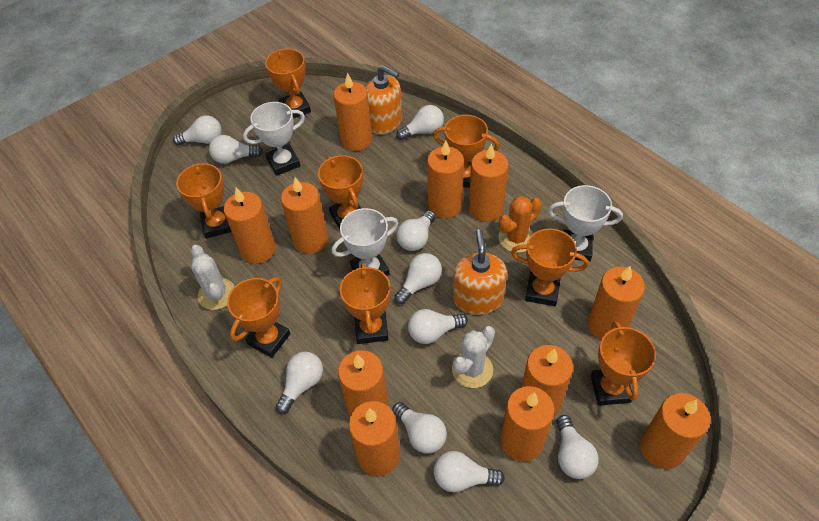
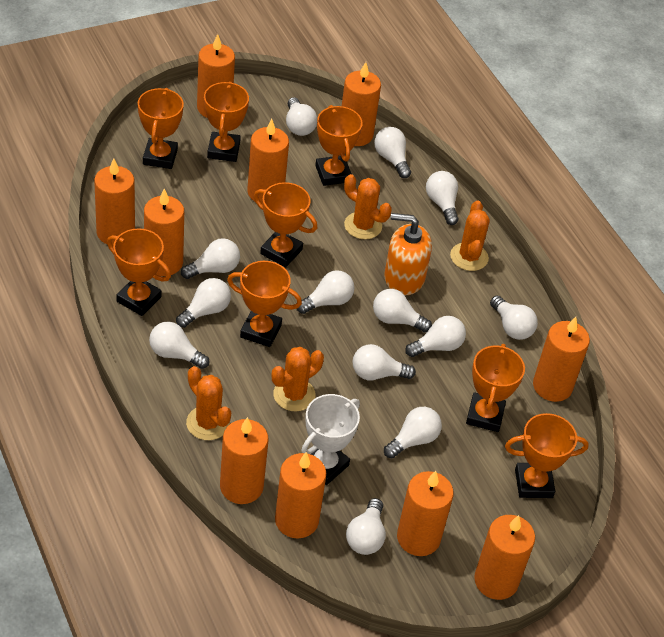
orange cactus: [498,196,542,253] = 1 -> [186,366,231,440] [272,347,324,411] [344,174,392,239] [450,200,490,271] = 4
orange candle: [224,188,276,264] [281,177,328,254] [333,73,372,151] [338,350,388,416] [349,401,400,476] [427,140,464,218] [469,143,509,222] [501,386,554,462] [522,345,573,417] [588,266,645,340] [640,393,711,469] = 11 -> [94,159,135,245] [144,189,184,276] [197,34,235,118] [220,417,269,504] [248,119,289,204] [275,452,326,538] [342,62,381,146] [397,471,454,556] [474,515,535,600] [533,317,590,402] = 10
orange soap dispenser: [365,65,402,135] [453,229,507,315] = 2 -> [384,213,432,295] = 1
white cactus: [191,245,235,310] [452,326,495,388] = 2 -> none = 0
white light bulb: [173,116,221,146] [209,135,263,164] [276,352,323,414] [392,402,447,454] [394,253,442,304] [396,105,444,140] [397,210,436,251] [408,309,468,344] [434,451,505,492] [556,415,599,479] = 10 -> [149,322,209,369] [176,278,231,328] [181,238,240,279] [286,97,317,136] [297,270,354,314] [346,498,386,555] [353,344,416,380] [373,289,432,332] [374,127,411,178] [384,407,442,458] [405,316,466,357] [426,171,459,225] [490,296,538,340] = 13
white trophy: [243,102,305,176] [331,208,398,276] [548,185,623,261] = 3 -> [301,394,360,485] = 1

